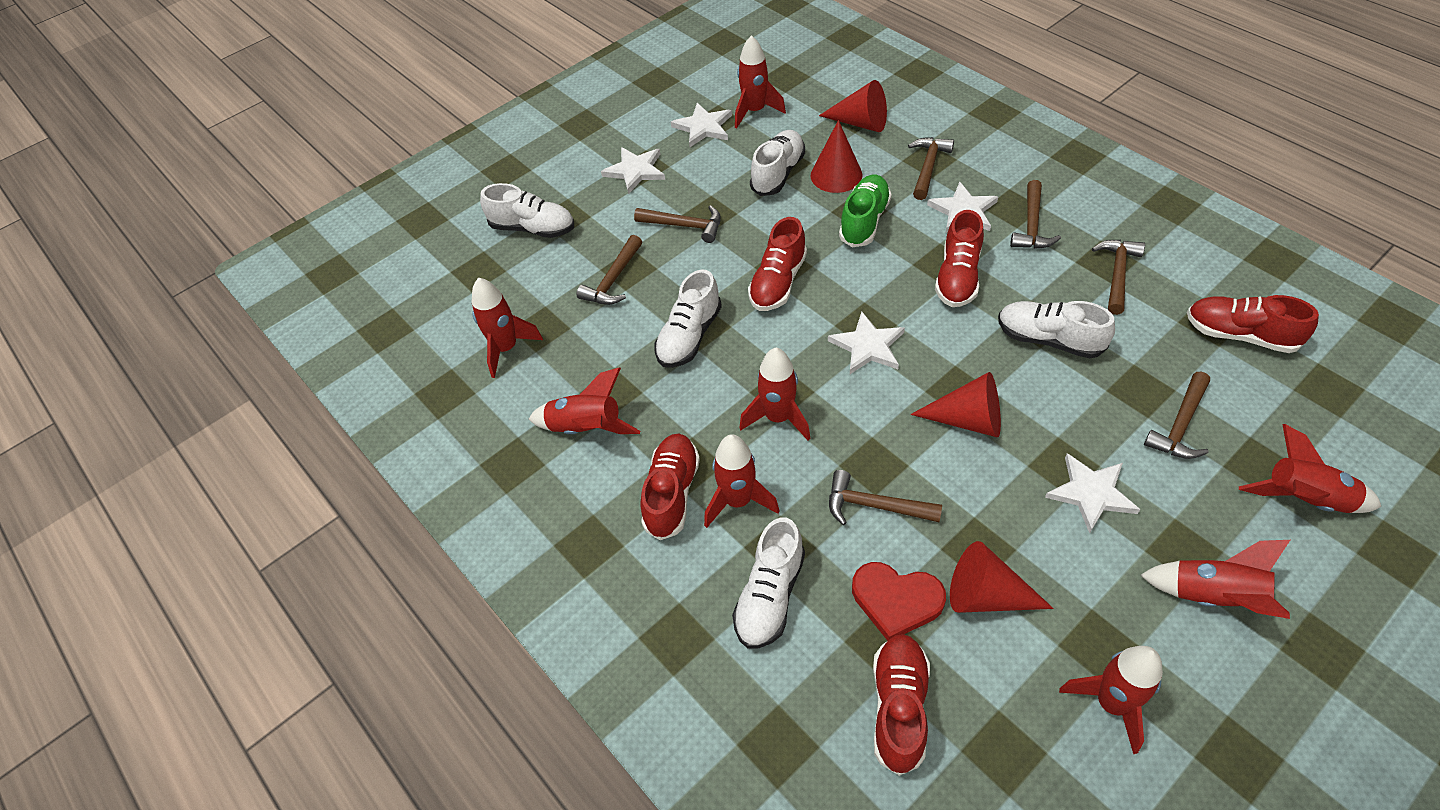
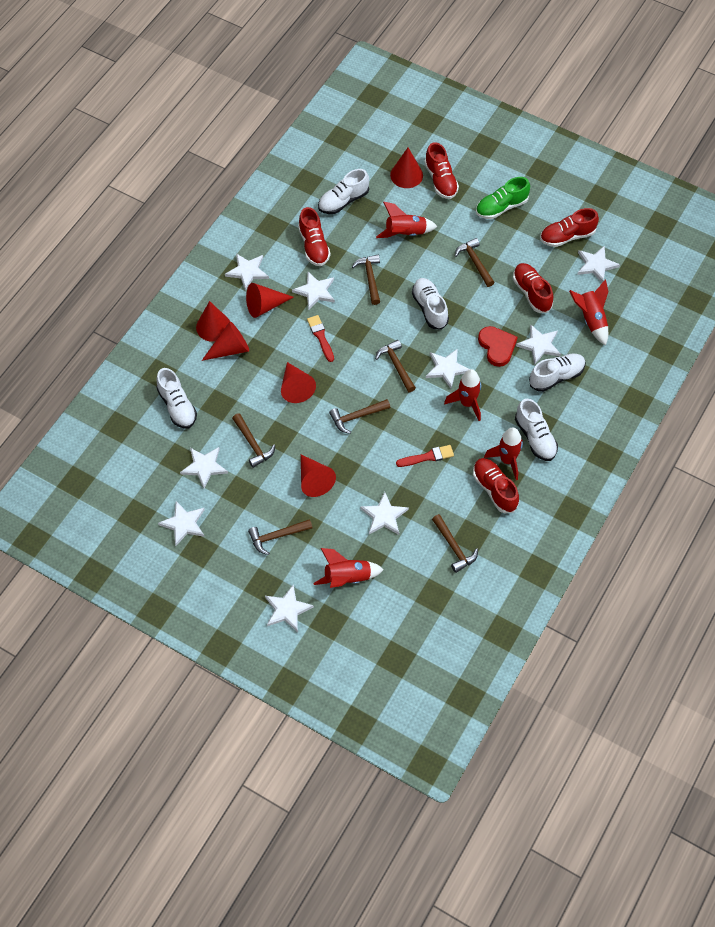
red brush: none = 0 -> [307,315,334,362] [396,445,454,467] = 2
red cone: [810,120,863,193] [819,80,887,132] [911,372,1001,437] [950,541,1053,613] = 4 -> [196,301,230,342] [202,321,249,361] [246,283,294,318] [281,362,316,403] [301,455,336,497] [390,148,423,188] = 6
red rocket: [472,278,543,378] [529,368,640,434] [704,434,779,528] [735,35,786,128] [739,347,811,441] [1059,646,1163,754] [1140,540,1290,619] [1238,424,1381,513] = 8 -> [313,548,384,588] [376,202,438,238] [444,369,481,421] [484,428,523,480] [569,279,608,345] = 5
white star: [601,147,665,194] [671,103,732,147] [828,311,905,374] [927,182,998,233] [1045,453,1140,533] = 5 -> [158,501,205,546] [180,447,228,488] [225,254,269,291] [265,585,314,632] [292,272,335,309] [360,492,409,535] [426,349,470,388] [516,324,561,364] [577,246,620,283] = 9

